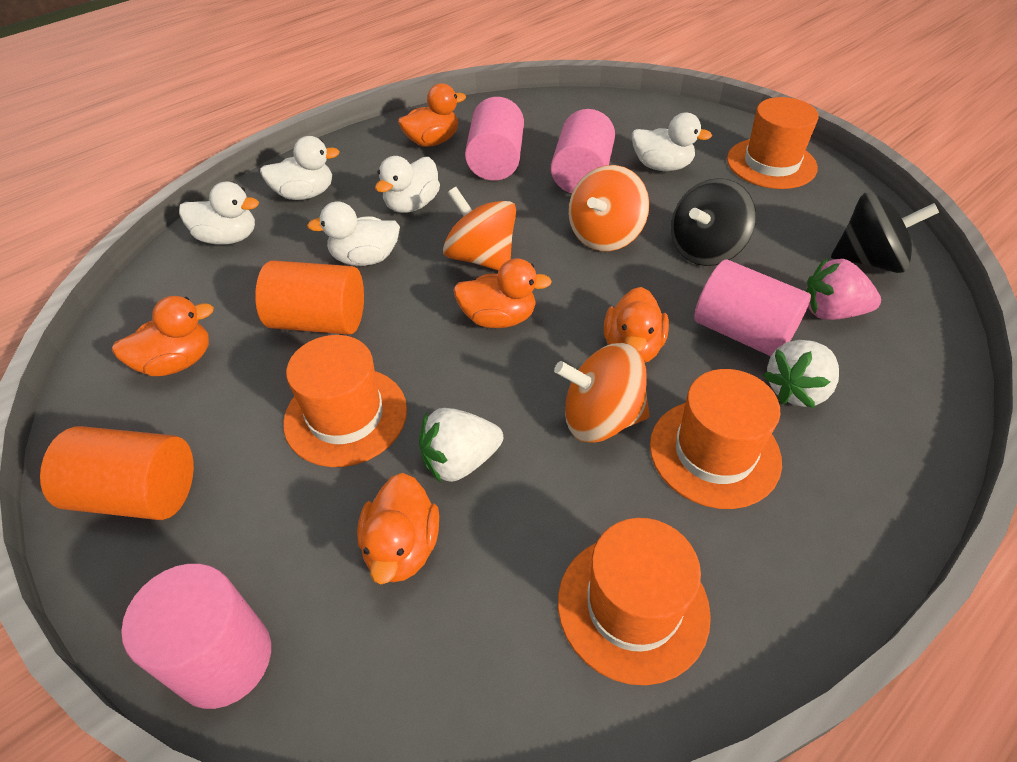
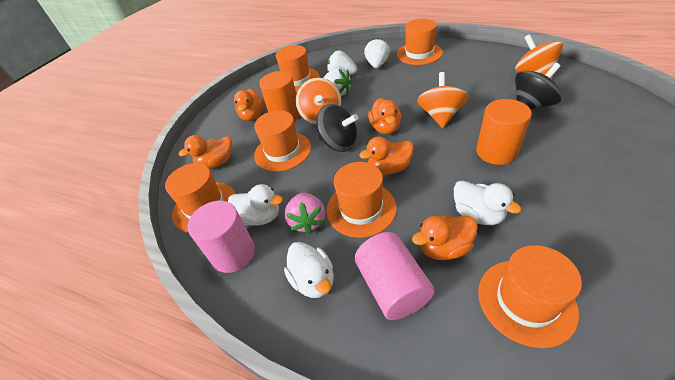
orange hat: [283,335,407,467] [558,518,711,685] [650,369,782,509] [727,97,819,189] = 4 -> [165,163,236,233] [254,110,311,172] [276,45,319,92] [327,162,397,238] [397,19,443,65] [478,245,582,348] = 6
pink cylinder: [121,564,271,709] [465,97,524,181] [551,109,615,193] [694,259,811,356] = 4 -> [188,201,255,273] [354,232,435,320] = 2
white duck: [179,181,259,245] [260,136,340,200] [307,201,400,266] [375,156,440,213] [632,112,712,171] = 5 -> [228,184,283,226] [284,242,334,298] [454,180,521,225] = 3
white strawberry: [419,408,503,483] [763,340,839,408] = 2 -> [323,67,352,96] [327,51,357,75] [364,38,390,68] = 3

